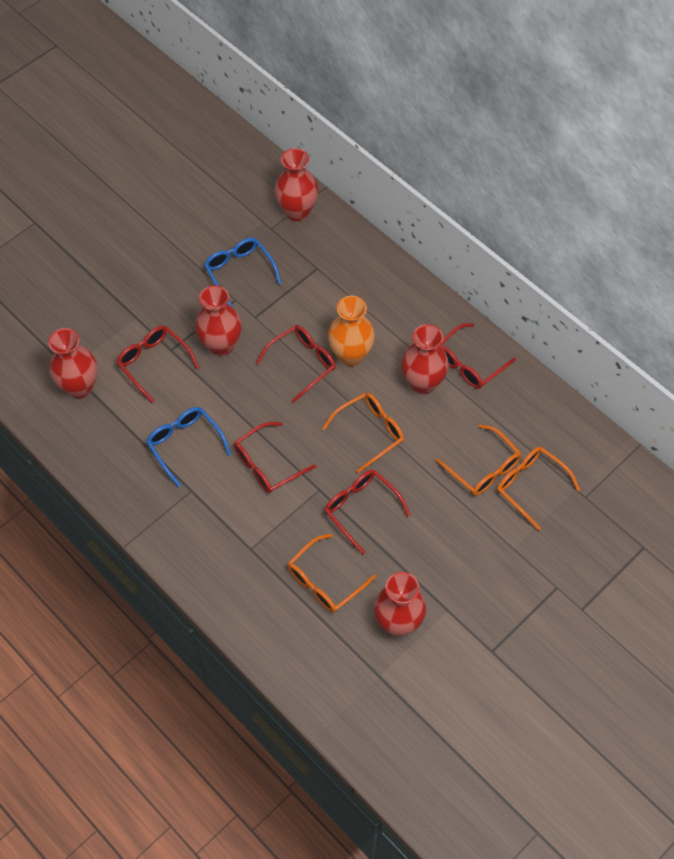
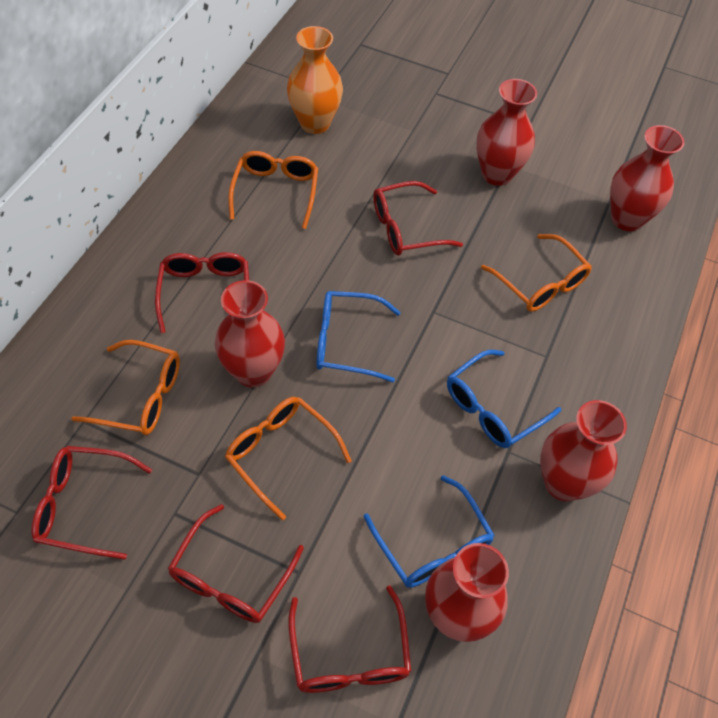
blue glasses: [146,407,231,487] [204,238,281,307] = 2 -> [316,291,401,382] [363,475,495,588] [447,350,561,448] = 3

